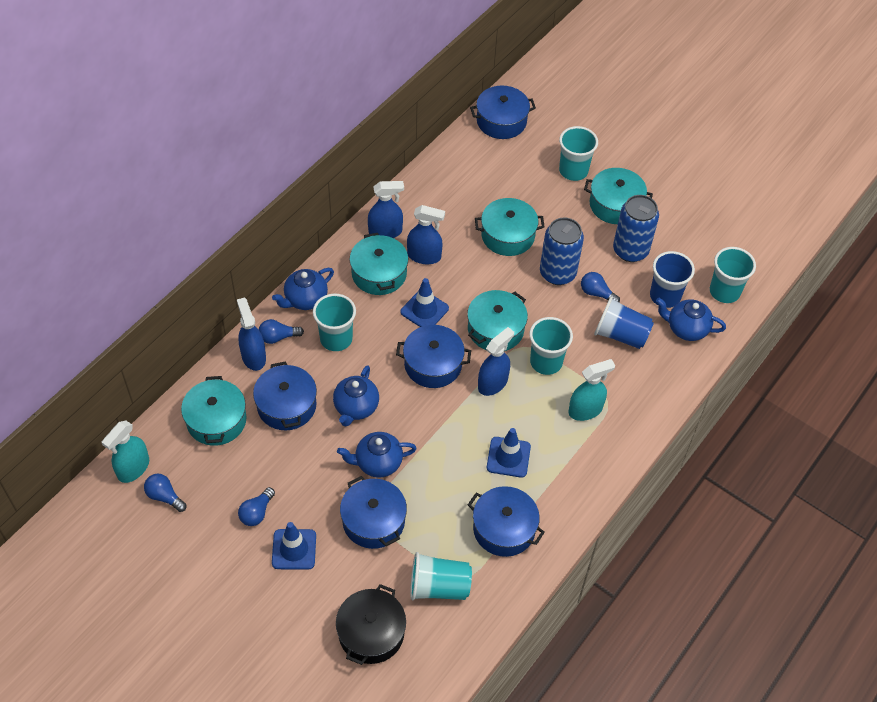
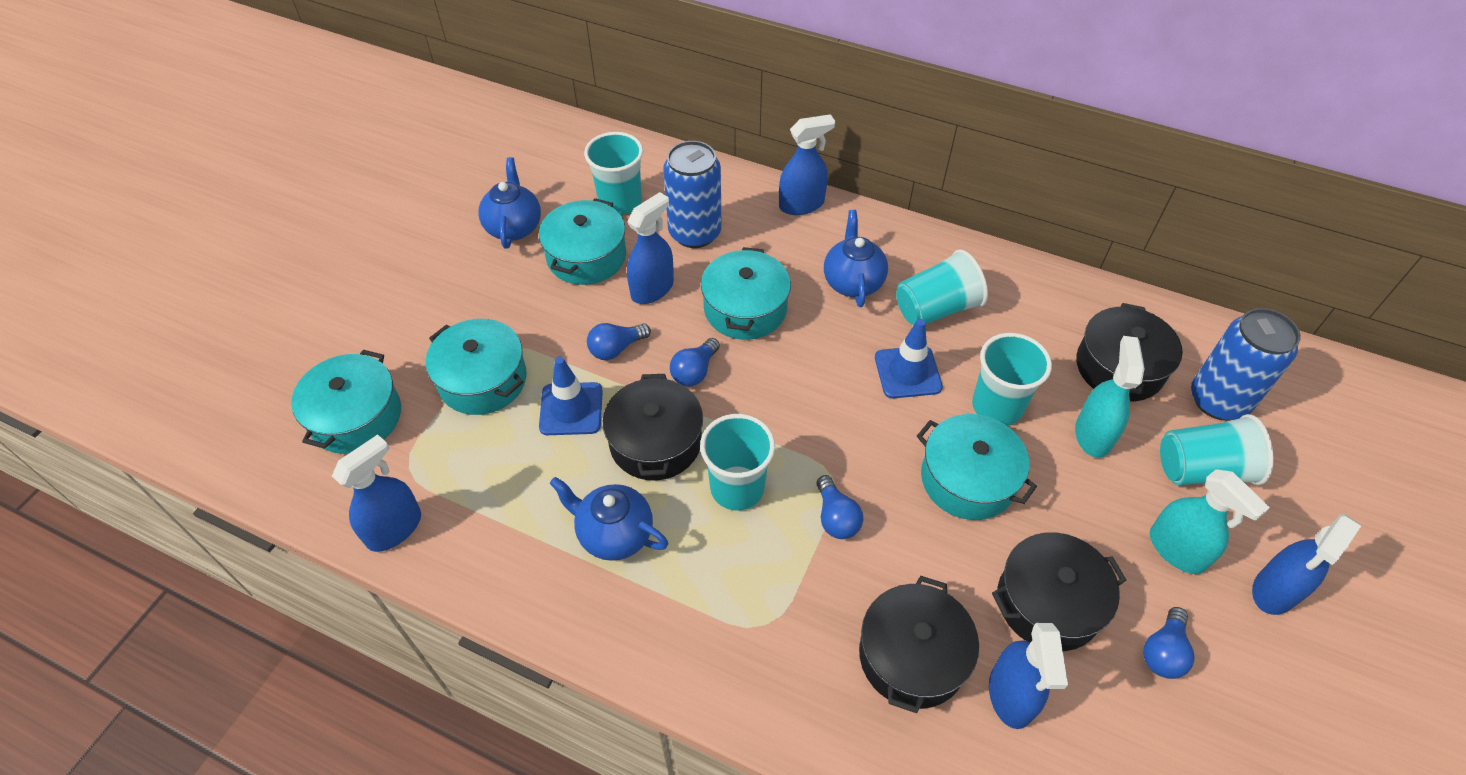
black pot: [336,584,406,665] = 1 -> [603,374,703,481] [859,576,979,713] [992,532,1126,651] [1076,303,1183,402] = 4
blue cup: [594,297,654,349] [650,251,695,308] = 2 -> none = 0
blue pot: [253,361,317,430] [340,476,407,549] [396,325,471,388] [468,486,545,557] [470,86,536,139] = 5 -> none = 0
blue spray bottle: [237,298,266,371] [368,181,404,238] [407,205,445,264] [478,327,514,396] = 4 -> [332,434,421,552] [627,192,674,304] [779,114,835,215] [989,623,1068,729] [1252,514,1361,615] = 5
blue teapot: [272,268,334,310] [333,365,379,427] [337,432,417,478] [656,298,726,341] = 4 -> [478,157,541,249] [549,477,668,561] [824,210,888,307] = 3
blue traffic cone: [272,522,316,570] [400,278,449,327] [487,428,531,478] = 3 -> [539,357,603,435] [875,319,943,399] = 2

